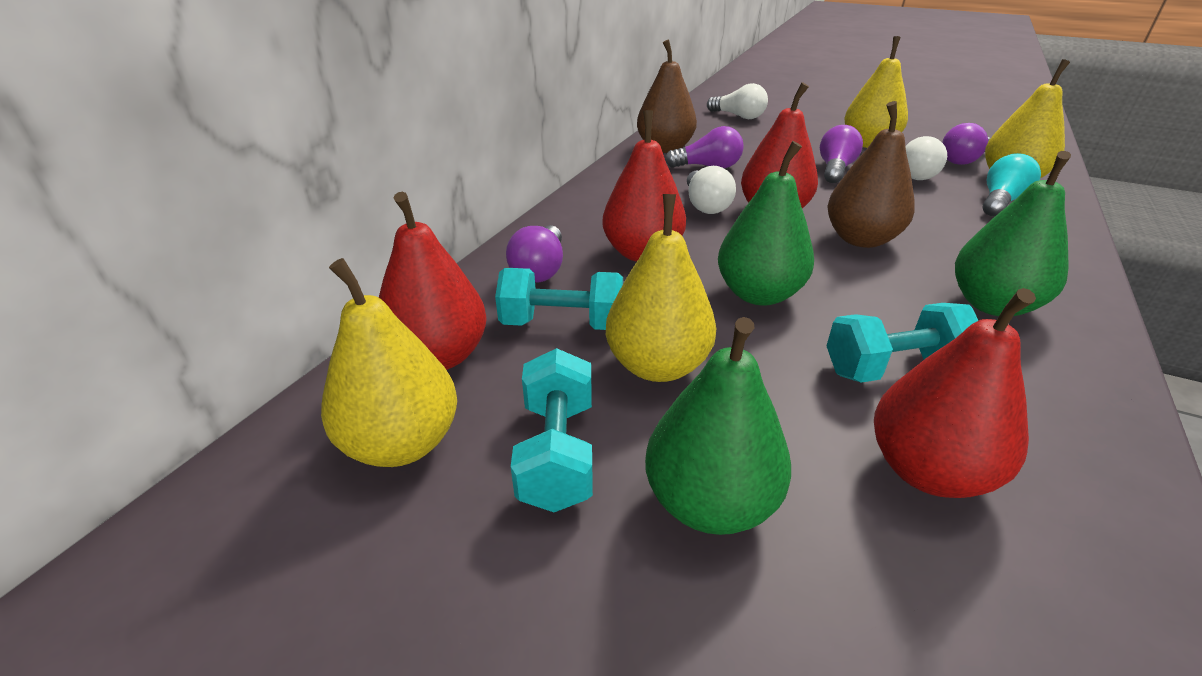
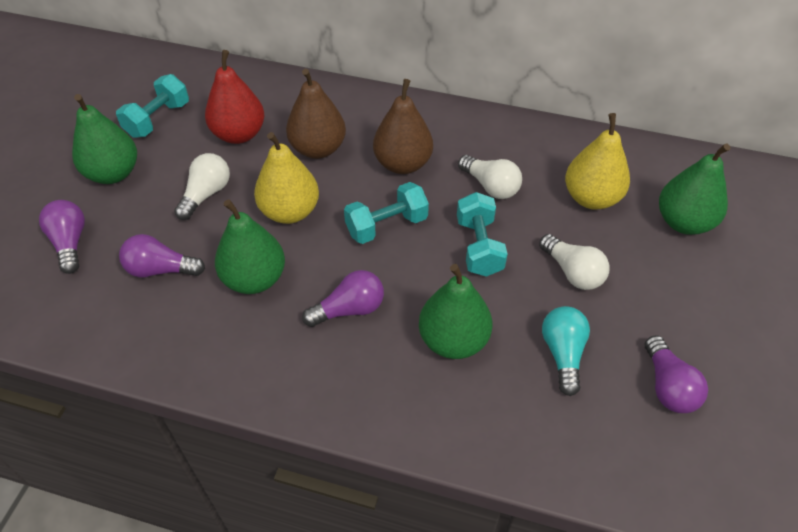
green pear: [645,317,791,535] [718,141,814,306] [955,151,1071,316] = 3 -> [72,94,137,184] [215,199,285,294] [419,264,492,359] [659,143,731,235] = 4
red pear: [379,192,487,370] [602,110,686,262] [741,82,818,208] [874,288,1036,498] = 4 -> [205,50,264,144] = 1
yellow pear: [321,258,457,467] [606,194,716,382] [844,36,908,148] [985,59,1070,178] = 4 -> [254,132,319,224] [565,113,630,210] = 2

